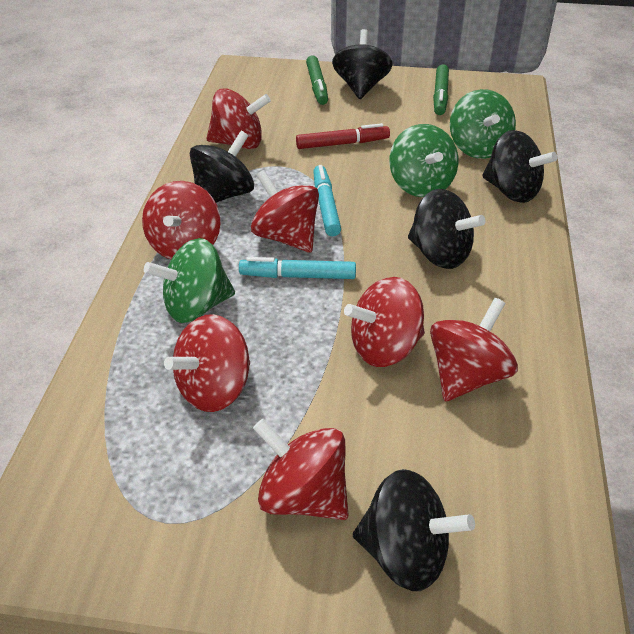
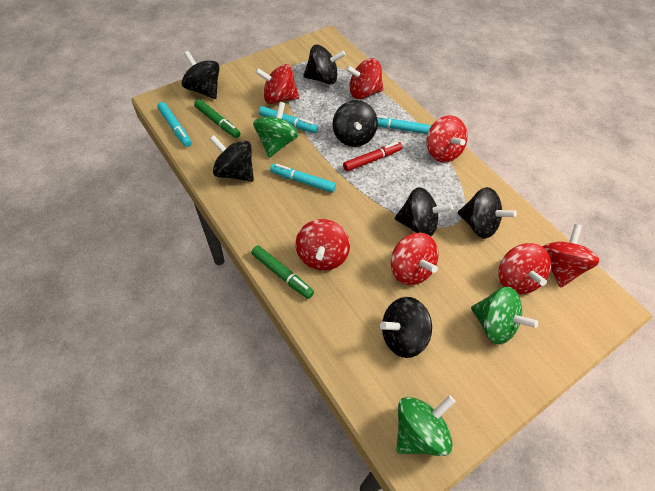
black spinning top: [190,131,254,203] [332,29,393,99] [353,469,475,591] [408,189,486,269] [482,130,557,203] = 5 -> [182,51,220,99] [209,135,254,182] [303,45,346,84] [333,100,378,147] [380,297,432,358] [395,187,453,236] [458,187,517,239] = 7
turquoise marker: [239,257,356,279] [313,165,341,236] = 2 -> [157,102,192,147] [259,106,318,133] [270,164,336,193] [377,115,431,134] = 4

